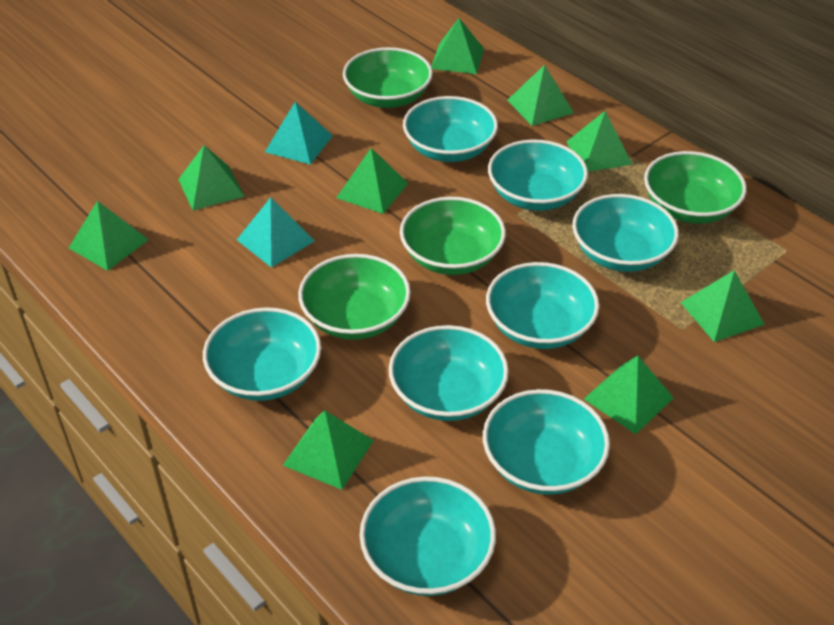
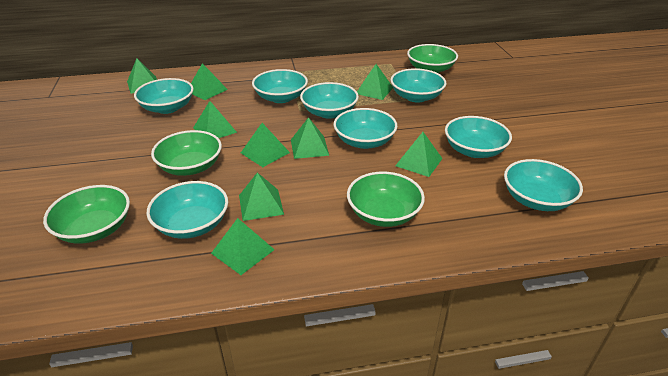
turquoise pyramid: [237,197,315,268] [265,102,333,165] = 2 -> none = 0

